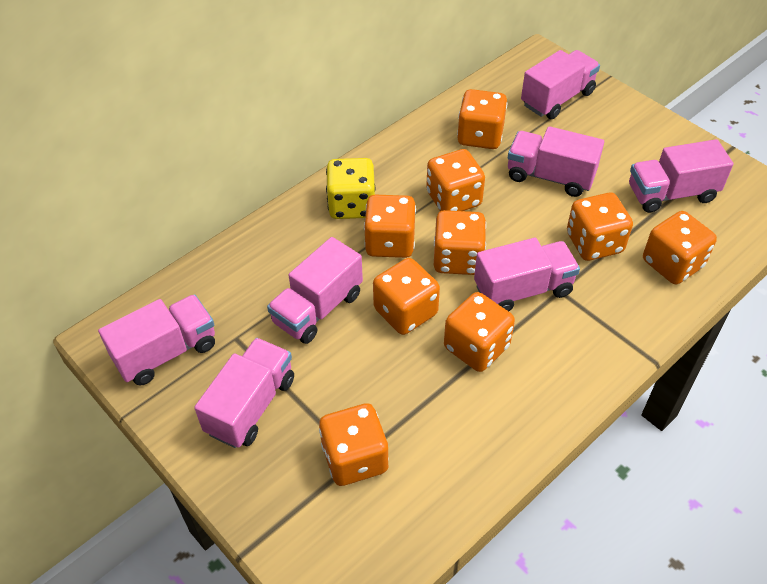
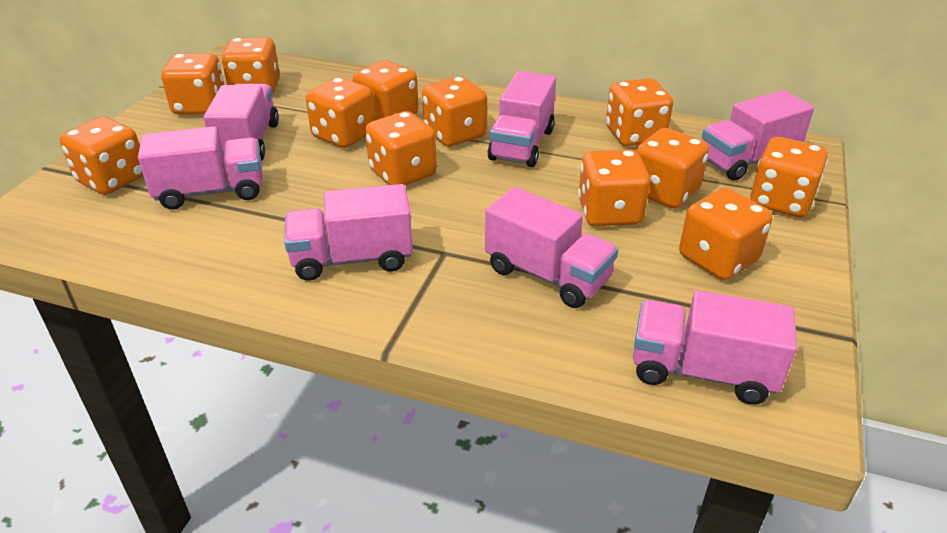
orange dice: [319,403,389,486] [364,195,416,258] [373,258,440,335] [426,149,485,211] [434,210,486,275] [444,292,515,372] [457,89,507,149] [567,193,633,261] [643,211,717,284] = 9 -> [60,117,143,195] [161,53,224,115] [221,38,280,93] [306,77,375,148] [353,60,418,120] [365,111,437,185] [422,76,487,147] [578,149,650,226] [606,78,673,146] [636,128,709,208] [679,188,772,280] [750,137,828,217] = 12
yellow dice: [326,158,375,219] = 1 -> none = 0

